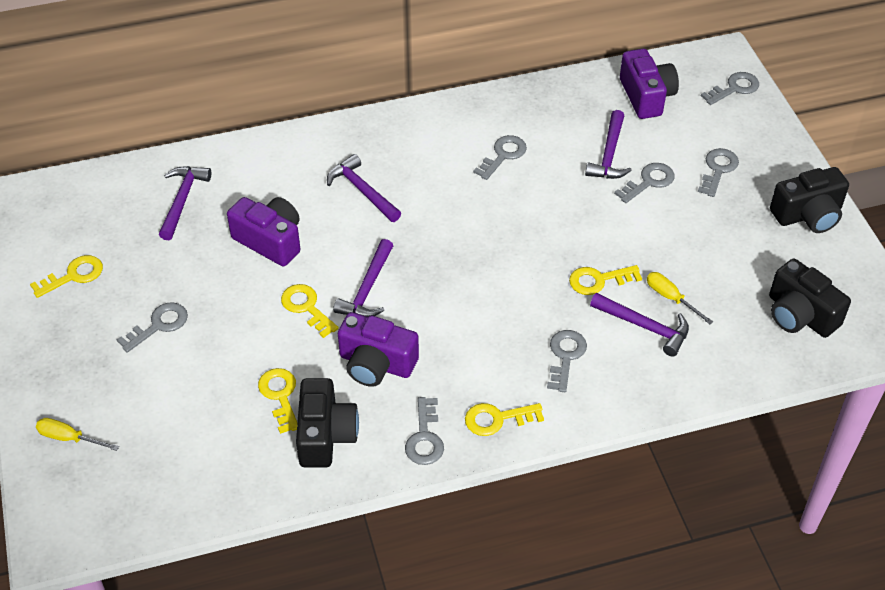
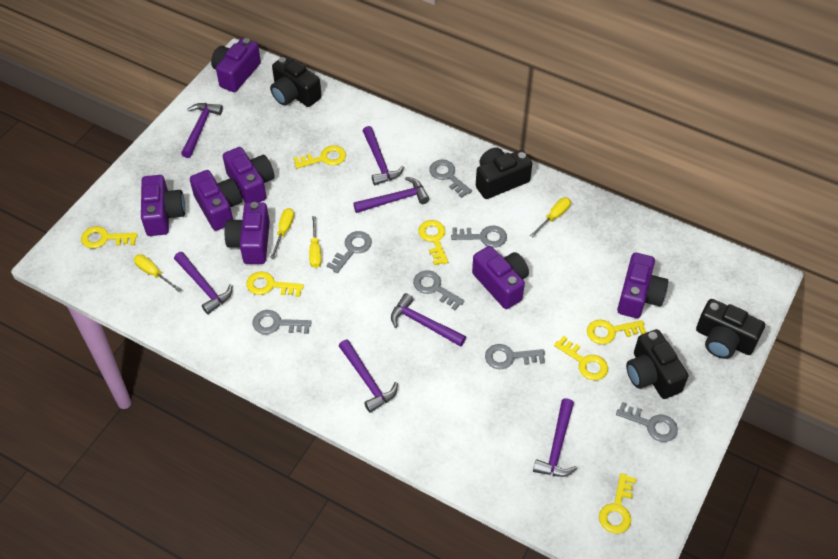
black camera: [296,378,359,468] [769,258,851,338] [770,167,849,233] = 3 -> [270,56,322,107] [476,147,532,199] [626,329,688,399] [696,299,765,359] = 4
purple camera: [227,197,300,266] [338,312,419,387] [620,49,679,119] = 3 -> [141,175,185,236] [190,170,242,231] [211,38,261,92] [223,147,275,203] [225,202,270,264] [472,246,529,309] [617,253,668,318] = 7
purple hammer: [159,166,211,240] [327,154,401,222] [333,239,393,317] [585,110,632,179] [590,293,689,357] = 5 -> [174,252,232,314] [181,103,223,158] [339,339,398,413] [353,177,429,213] [363,126,404,185] [391,293,466,347] [533,398,577,477] = 7
yellow key: [30,255,103,298] [258,368,297,434] [281,284,339,338] [465,403,544,436] [569,265,642,295] = 5 -> [81,226,138,248] [246,271,304,297] [293,145,346,169] [418,220,448,265] [554,336,608,380] [587,320,646,344] [599,473,636,534] = 7
yellow screwdriver: [36,418,119,451] [647,272,713,324] = 2 -> [134,254,181,292] [270,208,294,259] [309,216,321,268] [530,197,571,237] = 4

